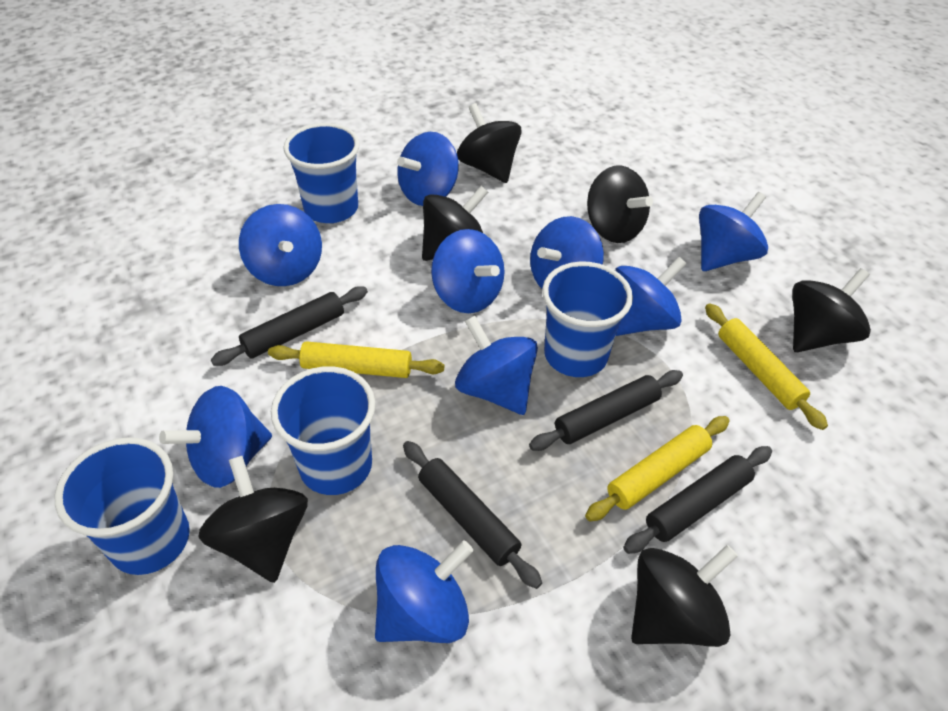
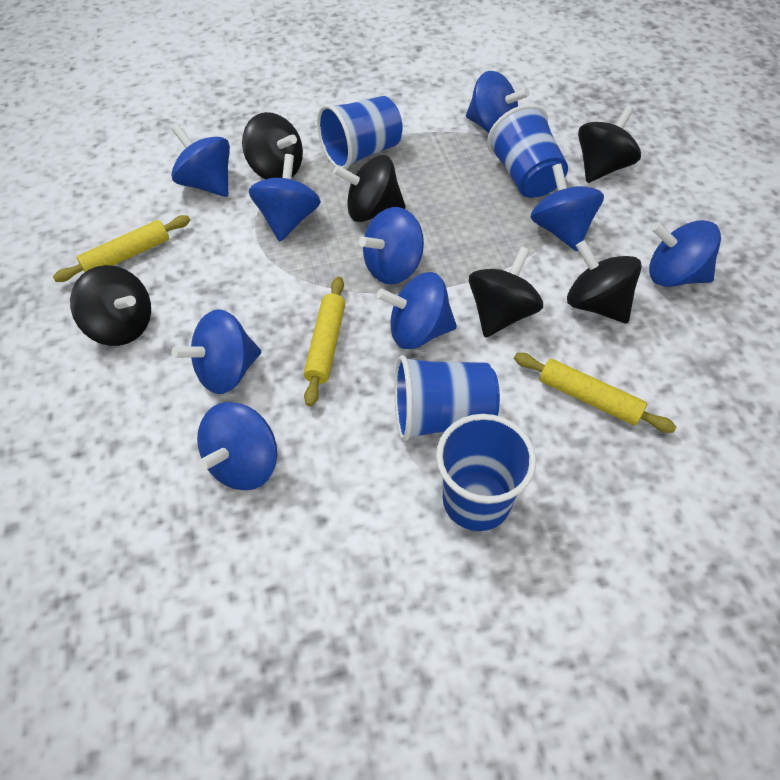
black rolling pin: [211,286,368,366] [403,441,542,589] [529,370,683,451] [623,446,772,554] = 4 -> none = 0

